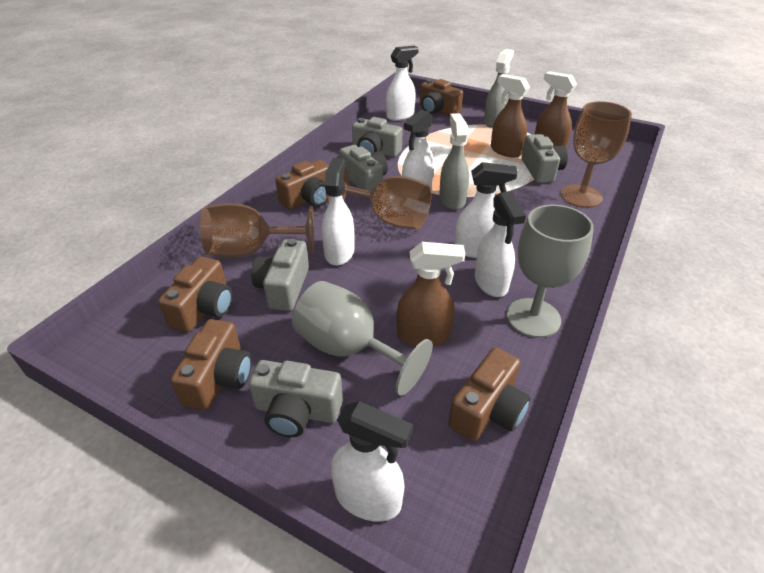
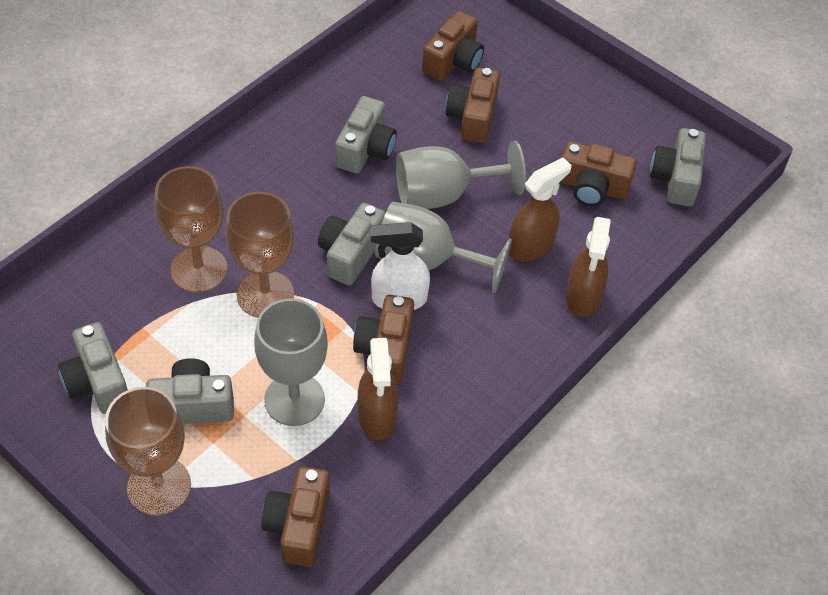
grey goblet: [292,281,433,396] [507,204,594,338] = 2 -> [254,298,328,426] [375,202,512,293] [396,141,526,209] = 3
grey spray bottle: [439,113,469,210] [484,49,514,128] = 2 -> none = 0
white spray bottle: [322,158,355,266] [331,401,413,522] [386,46,419,121] [402,110,434,189] [455,162,518,258] [475,191,526,297] = 6 -> [371,222,430,310] = 1

